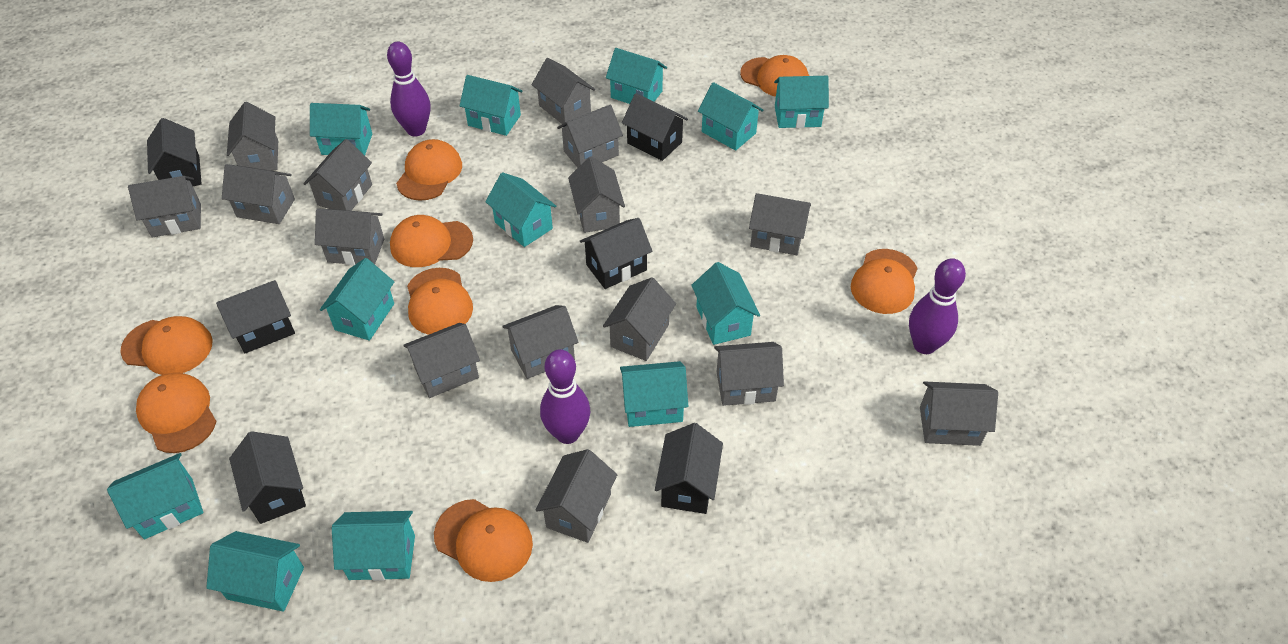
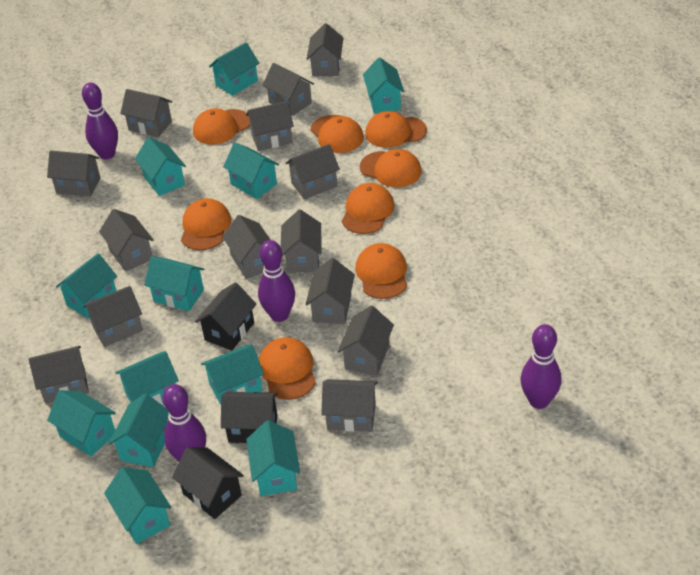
black house: [147,118,202,186] [216,280,295,354] [229,431,306,524] [580,218,652,289] [622,93,688,161] [655,423,723,514] = 6 -> [172,447,244,519] [195,282,257,351] [221,392,278,443] = 3
grey house: [128,176,201,237] [222,164,295,224] [227,102,278,171] [303,139,372,211] [315,208,384,265] [403,323,480,398] [502,305,578,379] [532,58,595,124] [536,449,617,543] [557,105,623,168] [568,156,625,233] [603,277,676,361] [714,342,784,406] [749,193,811,255] [920,381,998,446] = 15 -> [28,346,89,404] [47,151,100,197] [83,286,143,347] [99,209,154,272] [120,89,172,137] [222,215,270,279] [246,101,294,151] [262,63,314,116] [281,209,321,273] [285,144,340,199] [306,258,355,324] [307,23,344,76] [322,379,378,432] [338,306,394,376] = 14
purple bowling pin: [387,42,430,136] [540,349,590,444] [909,258,966,354] = 3 -> [82,83,118,159] [163,384,206,461] [258,240,295,322] [520,324,561,409] = 4

